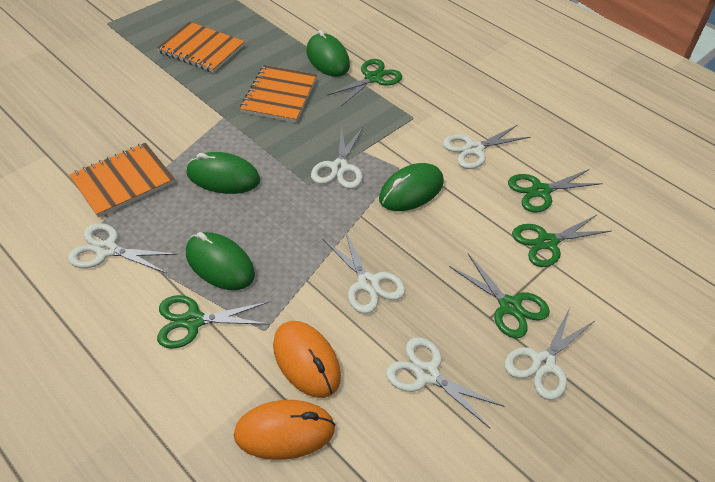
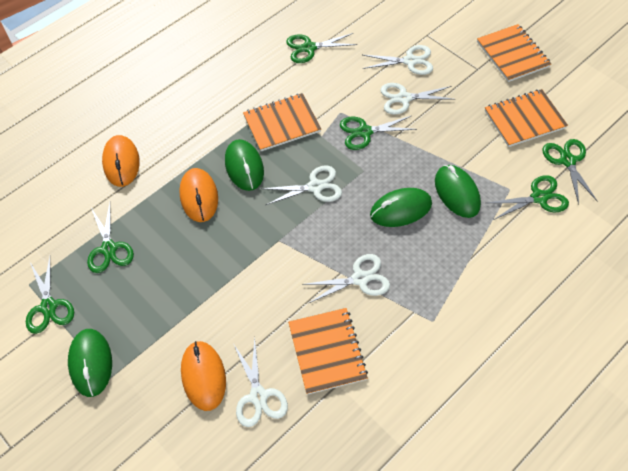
green scissors: [157,295,270,349] [327,59,402,106] [449,254,550,338] [508,169,603,212] [512,215,611,267] = 5 -> [26,257,74,334] [87,203,134,273] [286,33,357,63] [340,116,417,150] [487,175,569,220] [543,139,598,204] = 6
orange mouse: [234,400,336,460] [273,321,341,398] = 2 -> [102,135,140,187] [179,168,218,222] [181,341,226,411] = 3
orange notebook: [69,143,175,217] [157,22,245,73] [240,65,317,123] = 3 -> [243,93,321,151] [288,308,368,395] [477,24,551,82] [485,89,568,147] = 4
white scissors: [68,223,178,273] [311,125,363,189] [323,230,405,314] [386,337,505,428] [443,125,530,169] [504,308,594,400] = 6 -> [233,336,288,427] [261,166,342,205] [302,254,390,303] [363,45,433,75] [380,83,455,115] = 5

